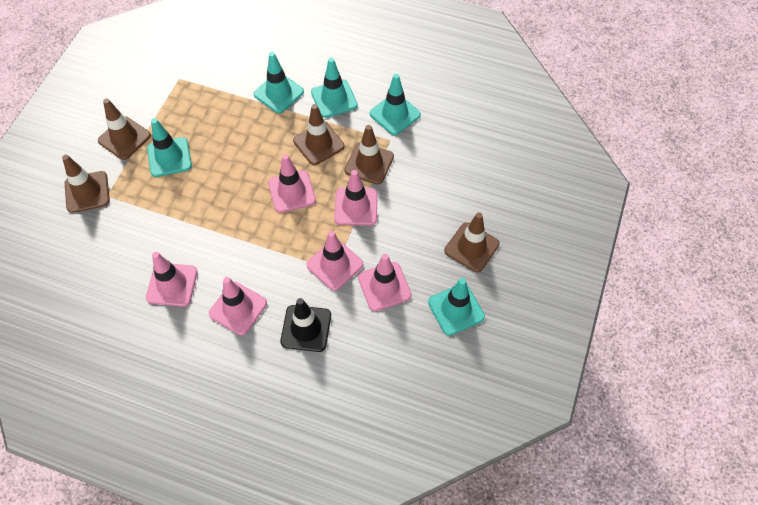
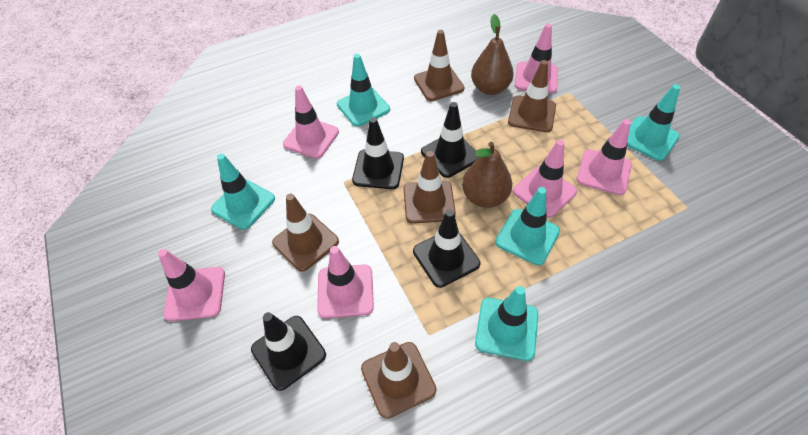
black traffic cone: [280,298,331,352] = 1 -> [251,312,326,391] [352,117,404,189] [413,209,480,288] [421,102,479,178] = 4
brown pear: none = 0 -> [462,142,512,208] [471,14,514,95] = 2

